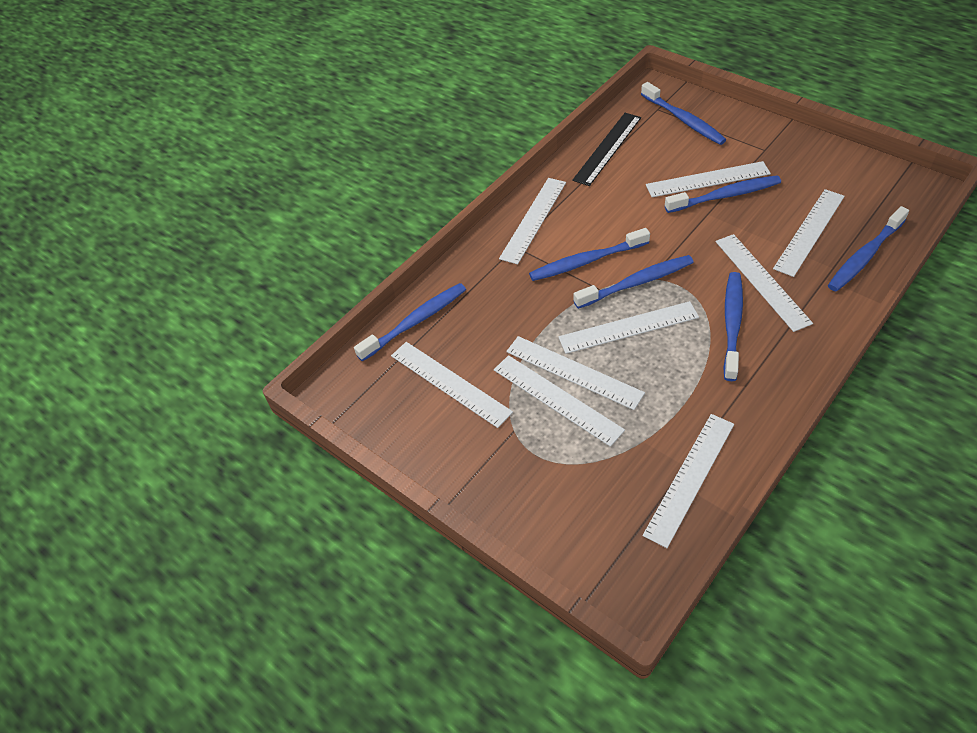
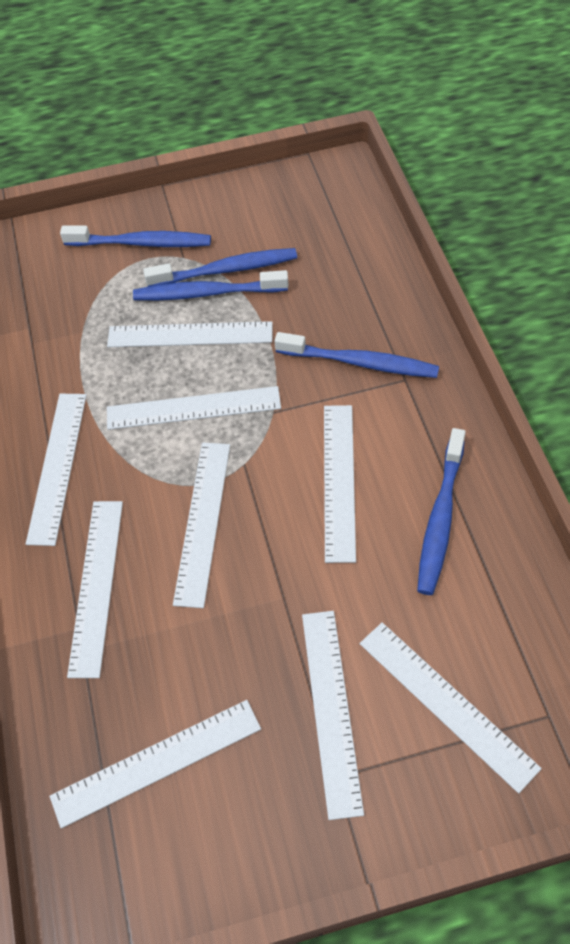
black ruler: [572,113,641,186] = 1 -> none = 0
blue toothbrush: [354,283,466,362] [529,228,650,281] [574,255,694,309] [641,82,726,145] [665,175,781,213] [723,272,743,381] [828,206,909,291] = 7 -> [60,225,211,247] [133,270,289,301] [143,248,297,287] [275,332,439,378] [417,428,466,595] = 5

